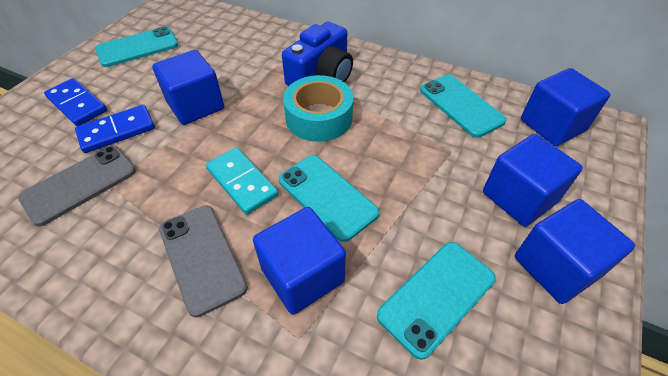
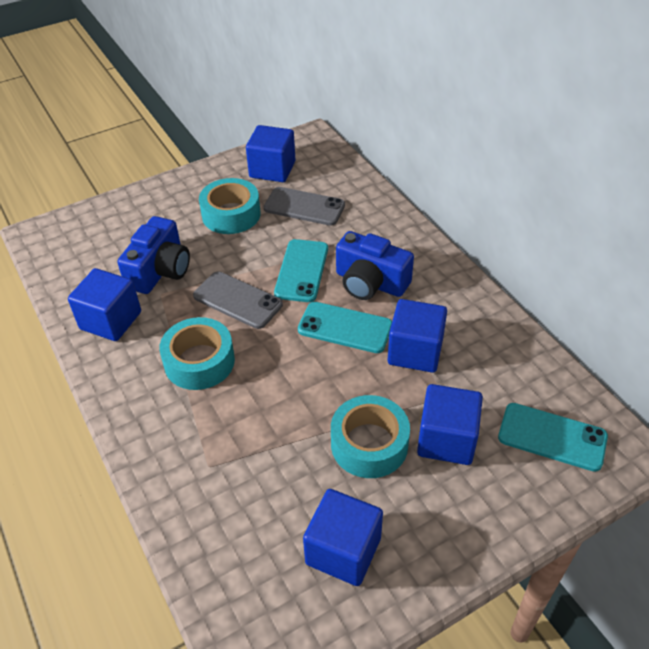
blue camera: [282,22,353,86] = 1 -> [117,216,190,294] [336,231,414,300] = 2
blue domino: [44,78,107,126] [75,105,155,153] = 2 -> none = 0
turquoise domino: [206,147,278,215] = 1 -> none = 0
turquoise phone: [95,26,178,67] [279,155,379,242] [377,242,496,360] [420,75,506,138] = 4 -> [274,239,328,302] [298,302,392,353] [498,403,608,472] = 3
turquoise tape: [283,75,353,142] = 1 -> [159,317,235,390] [199,178,260,234] [331,395,410,478] = 3

